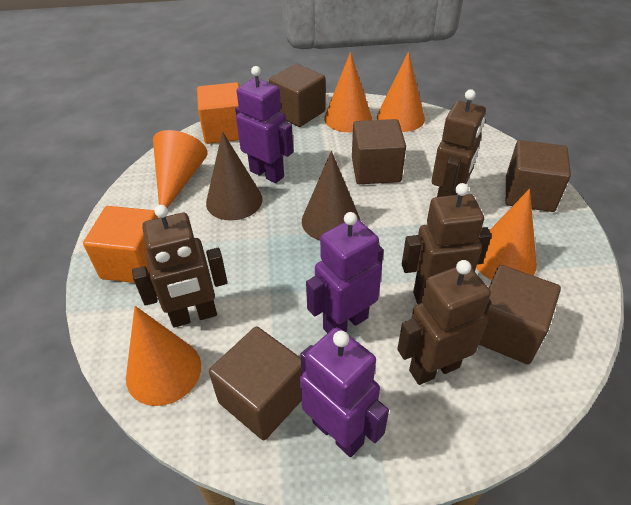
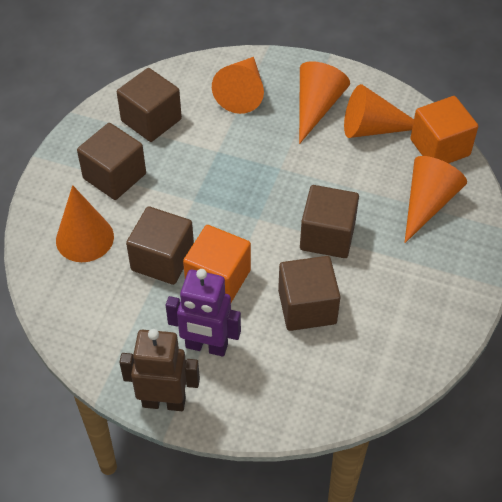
brown cone: [206,132,263,221] [302,151,360,241] = 2 -> none = 0
brown robot: [132,205,228,328] [397,260,491,385] [402,183,491,304] [432,89,486,197] = 4 -> [119,329,200,411] = 1
purple robot: [235,66,294,183] [300,327,389,457] [306,212,384,333] = 3 -> [166,269,241,357] = 1

